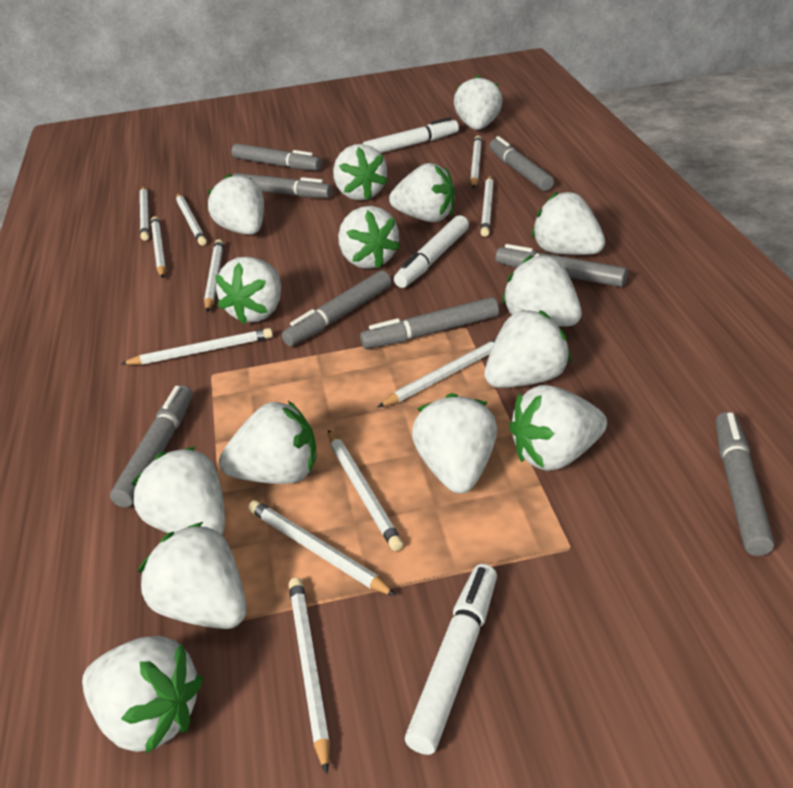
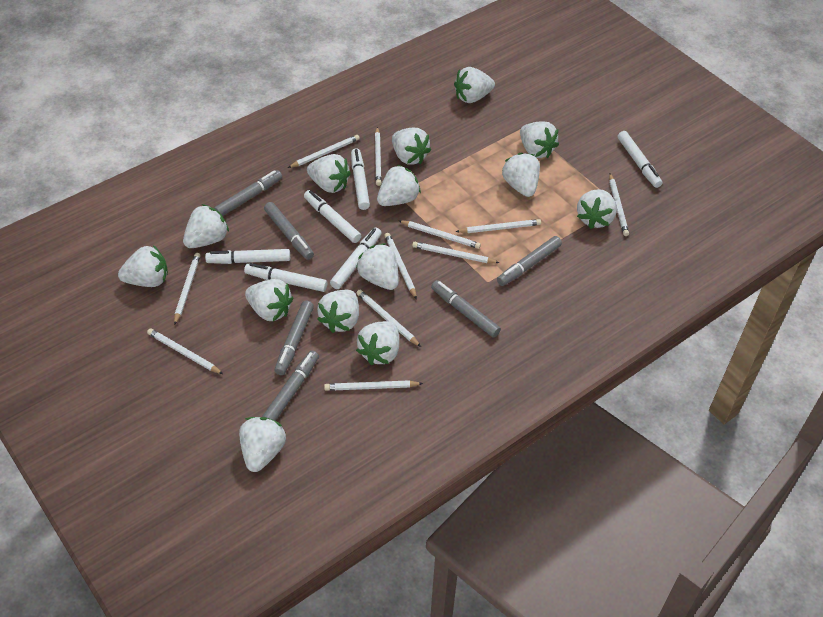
grey marker: [110,385,193,508] [231,143,322,171] [232,173,332,198] [282,270,391,346] [360,297,499,349] [489,136,554,191] [496,244,628,287] [716,412,774,556] = 8 -> [214,170,282,216] [262,350,319,421] [264,202,314,260] [275,300,314,375] [431,280,501,338] [497,236,562,286] = 6
white marker: [362,117,459,153] [394,215,469,288] [405,564,497,755] = 3 -> [205,249,290,264] [244,263,327,292] [304,190,361,243] [330,227,382,289] [351,148,370,210] [618,131,662,188] = 6
white strawberry: [82,636,203,754] [131,446,225,535] [138,522,246,629] [207,174,264,235] [215,257,281,325] [219,401,317,484] [333,144,387,200] [338,206,400,269] [389,163,455,222] [412,393,497,494] [454,75,503,130] [484,310,571,388] [502,255,582,327] [509,385,607,471] [532,191,605,255] = 15 -> [118,245,168,287] [183,204,229,248] [239,417,286,472] [245,279,293,321] [307,154,351,193] [317,290,359,333] [356,243,399,290] [356,321,399,365] [377,165,421,206] [392,128,431,165] [454,67,495,103] [502,153,540,197] [520,121,559,158] [577,189,617,229] = 14

